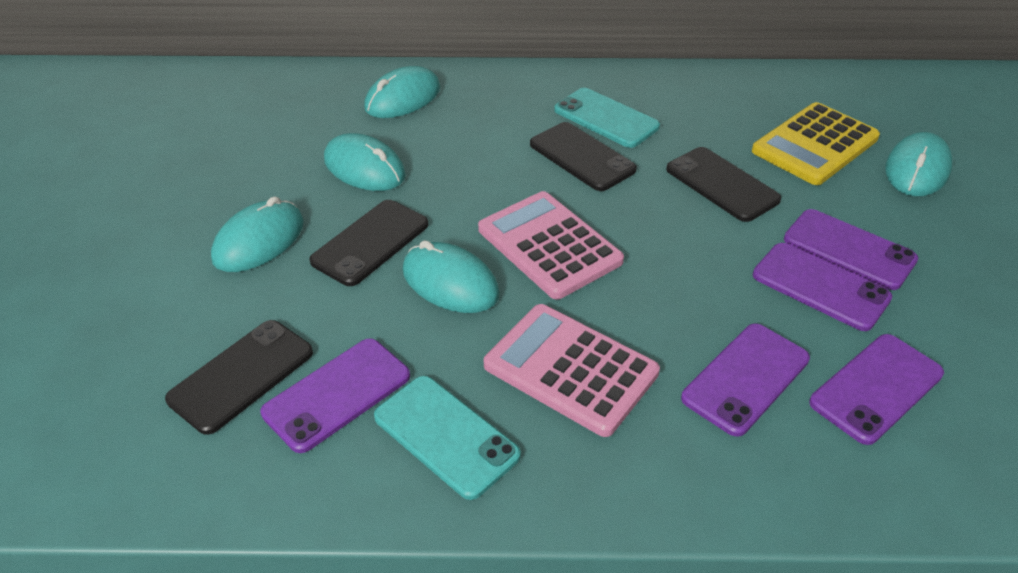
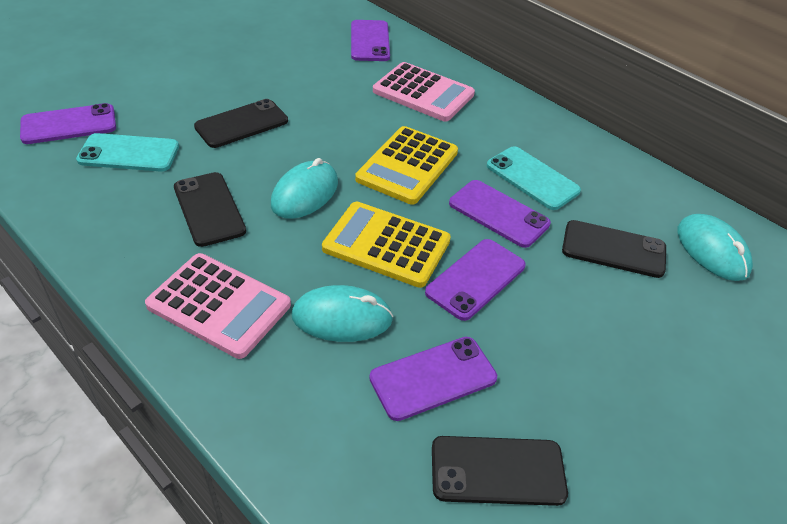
turquoise mouse: [211,197,304,272] [324,133,406,191] [364,66,440,118] [403,240,499,313] [885,132,953,196] = 5 -> [271,158,338,219] [291,285,393,342] [677,214,753,281] = 3
yellow calculator: [752,102,880,185] = 1 -> [322,202,451,288] [355,126,458,205] = 2

